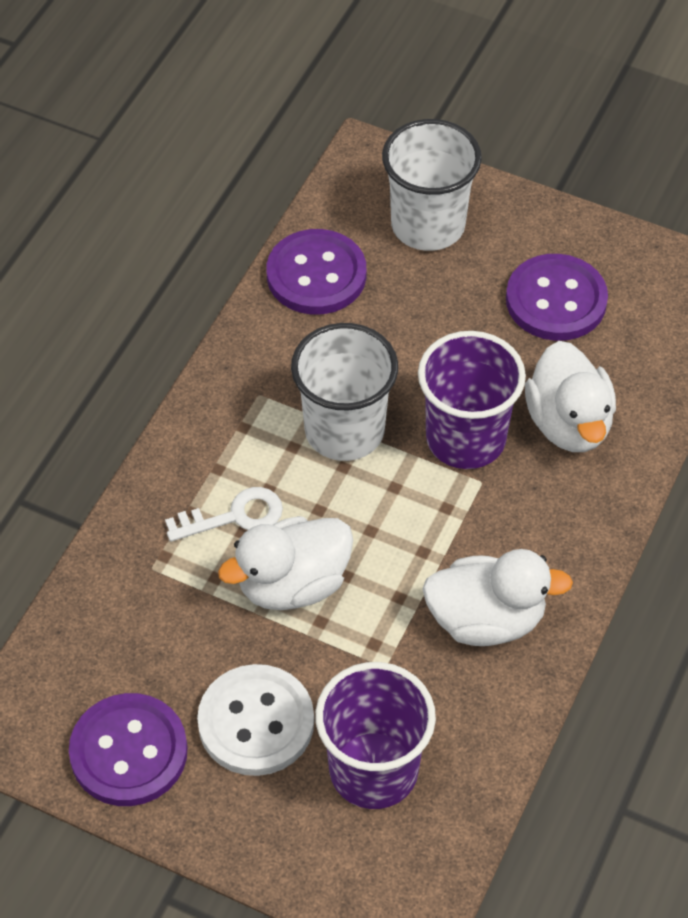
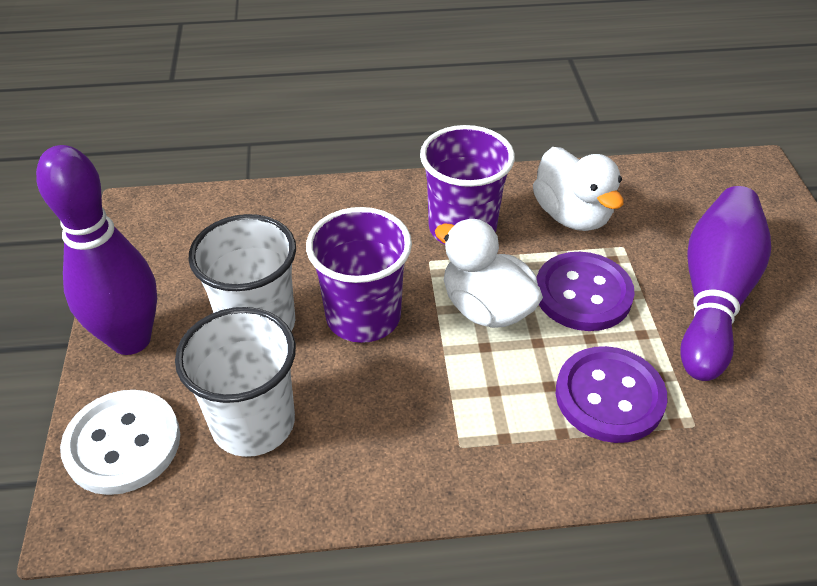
purple bowling pin: none = 0 -> [36,145,157,355] [680,186,771,381] = 2
purple button: [69,693,188,806] [267,229,367,315] [506,254,608,341] = 3 -> [536,252,635,331] [556,346,668,443] = 2
white duck: [218,516,353,610] [423,549,573,646] [525,341,616,452] = 3 -> [435,219,543,328] [533,147,624,231] = 2
white key: [165,487,283,542] = 1 -> none = 0

